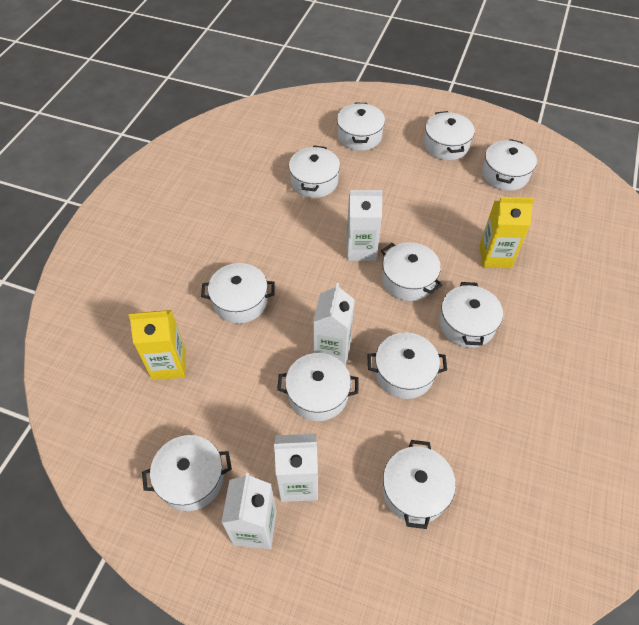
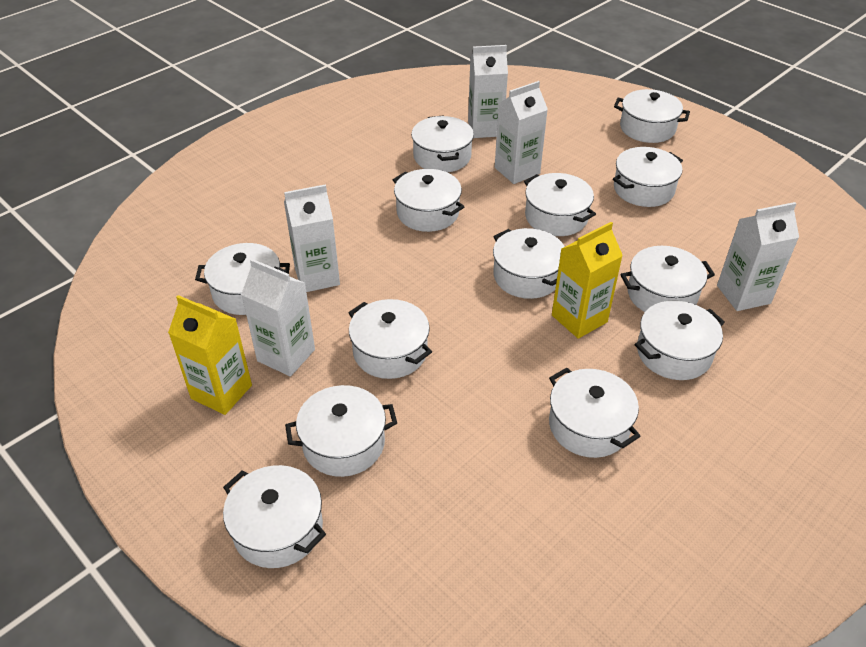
white carton: [221,473,277,549] [274,434,318,502] [313,283,355,366] [347,190,383,261] = 4 -> [241,259,315,377] [284,184,340,292] [468,45,508,138] [495,81,548,184] [717,202,799,311] = 5
white pot: [142,435,232,511] [201,263,275,324] [277,353,359,421] [289,145,340,198] [337,103,385,151] [367,332,447,399] [381,242,442,301] [382,440,456,529] [424,111,475,160] [439,282,503,348] [482,139,537,191] = 11 -> [195,243,290,315] [223,465,326,568] [285,385,397,477] [349,299,432,379] [393,169,464,232] [411,116,474,172] [493,228,565,299] [524,173,596,236] [549,368,640,458] [613,147,683,207] [614,89,690,143] [620,246,715,312] [635,301,725,380] = 13

